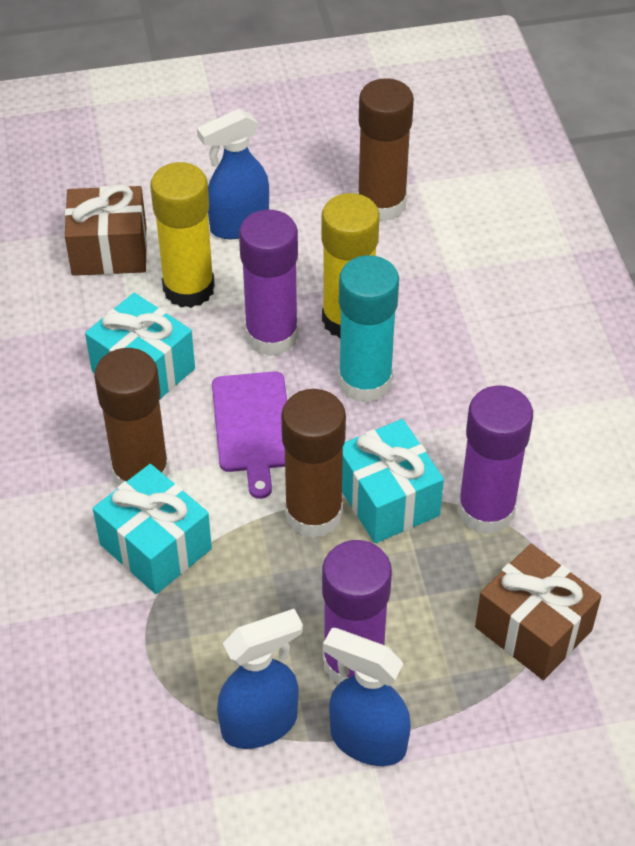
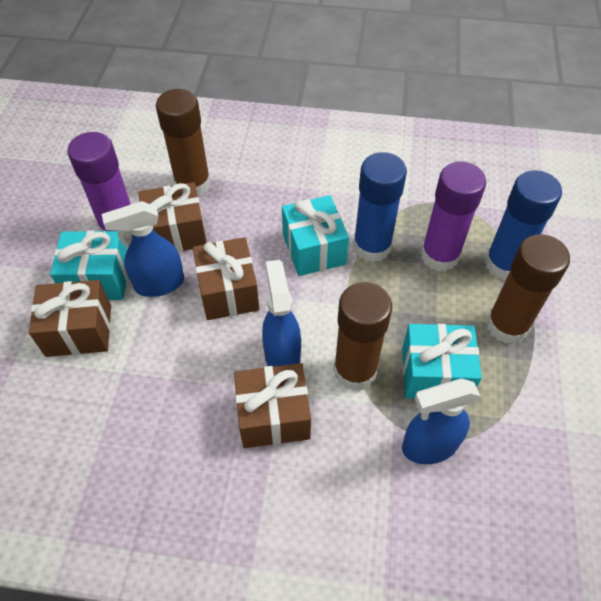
blue glue stick: none = 0 -> [353,152,407,262] [485,170,562,280] = 2
brown gift: [65,185,147,276] [475,544,601,680] = 2 -> [29,280,111,357] [138,182,207,252] [193,237,259,320] [234,363,311,448] = 4
purple cutting board: [212,371,287,499] = 1 -> none = 0
purple glue stick: [239,210,298,356] [322,540,392,684] [458,385,533,535] = 3 -> [67,132,132,238] [421,162,486,272] = 2
turquoise glue stick: [338,255,399,403] = 1 -> none = 0
yellow glue stick: [150,162,215,308] [321,193,380,338] = 2 -> none = 0

